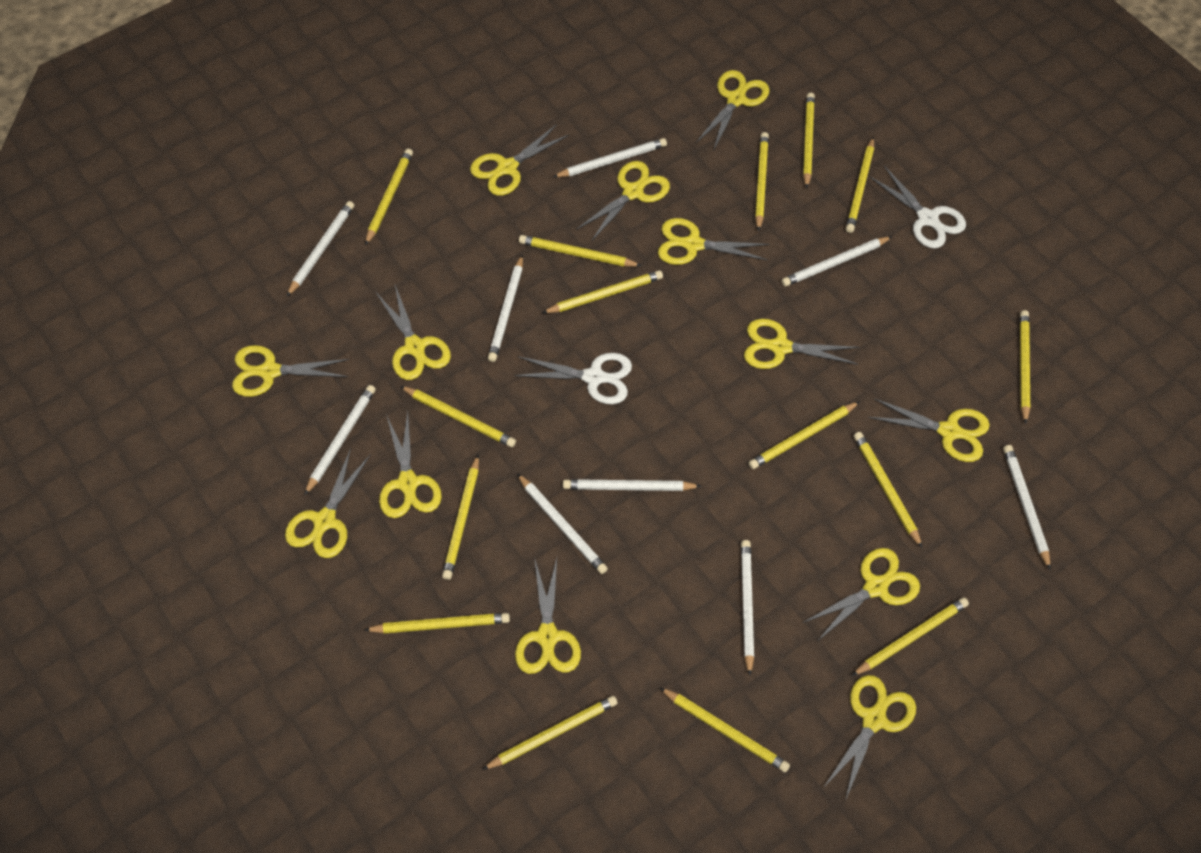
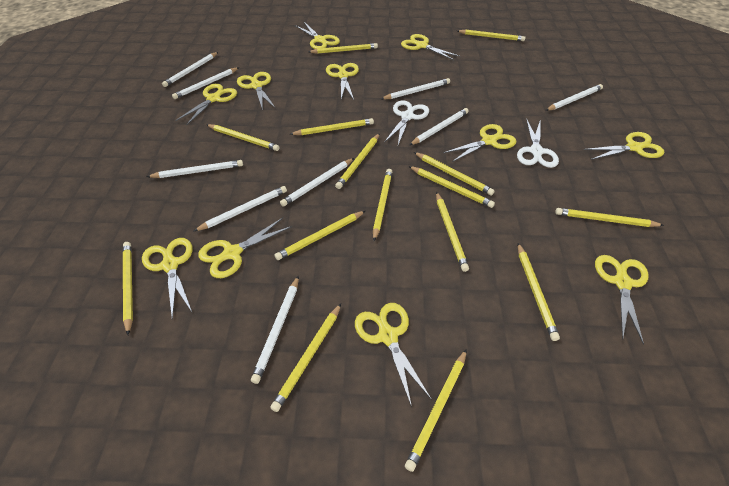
yellow scissors: [232,345,349,397] [285,448,371,558] [376,285,451,380] [379,411,442,518] [470,124,570,196] [515,557,581,674] [576,161,670,242] [658,218,770,265] [696,70,770,149] [744,319,860,369] [802,548,920,640] [823,675,916,801] [868,398,990,462] = 13 -> [142,238,192,319] [175,84,237,126] [198,218,292,278] [237,72,276,110] [295,22,340,49] [326,63,359,100] [355,303,432,407] [401,34,460,60] [443,124,516,162] [583,132,664,160] [595,255,649,345] = 11

